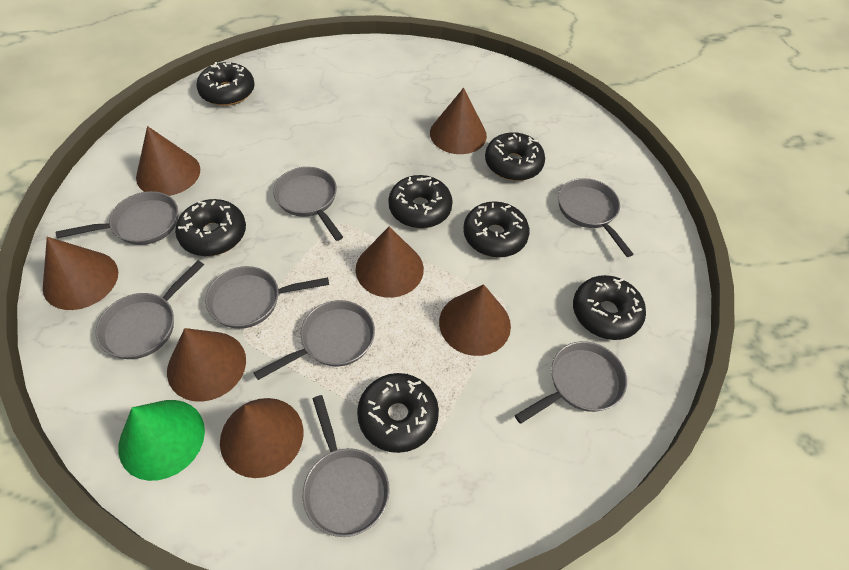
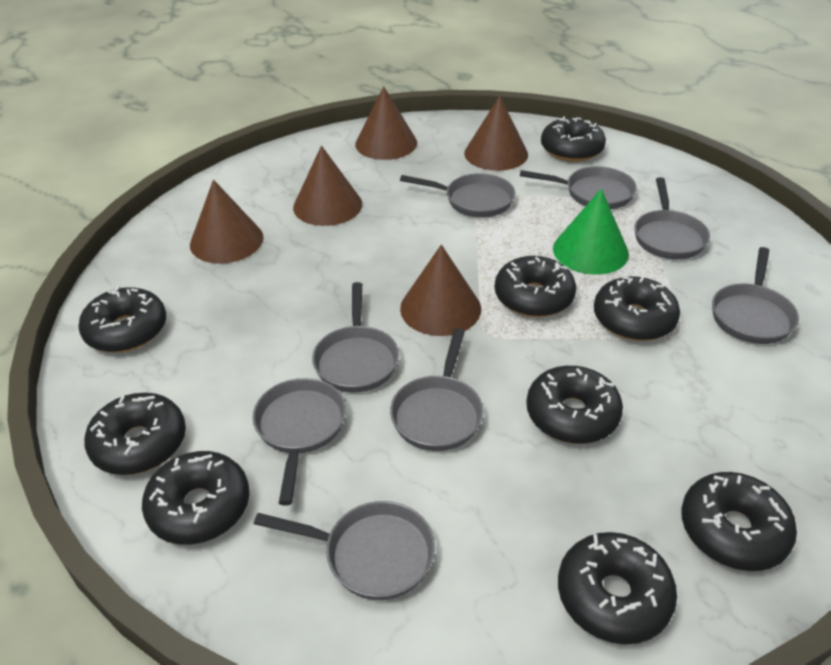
black donut: [175,199,246,256] [197,62,255,106] [357,373,439,453] [388,175,453,228] [463,201,530,257] [485,132,545,181] [573,275,646,340] = 7 -> [78,286,166,352] [84,393,186,475] [142,451,249,545] [495,256,576,317] [526,366,623,444] [541,116,606,162] [558,532,677,644] [594,276,680,341] [681,472,797,571] = 9
brown cone: [43,237,118,310] [136,126,200,196] [167,328,246,402] [220,398,303,478] [356,227,424,298] [430,88,487,154] [439,284,511,356] = 7 -> [190,180,264,263] [293,146,362,226] [355,86,417,160] [400,244,481,336] [464,96,528,171] = 5

